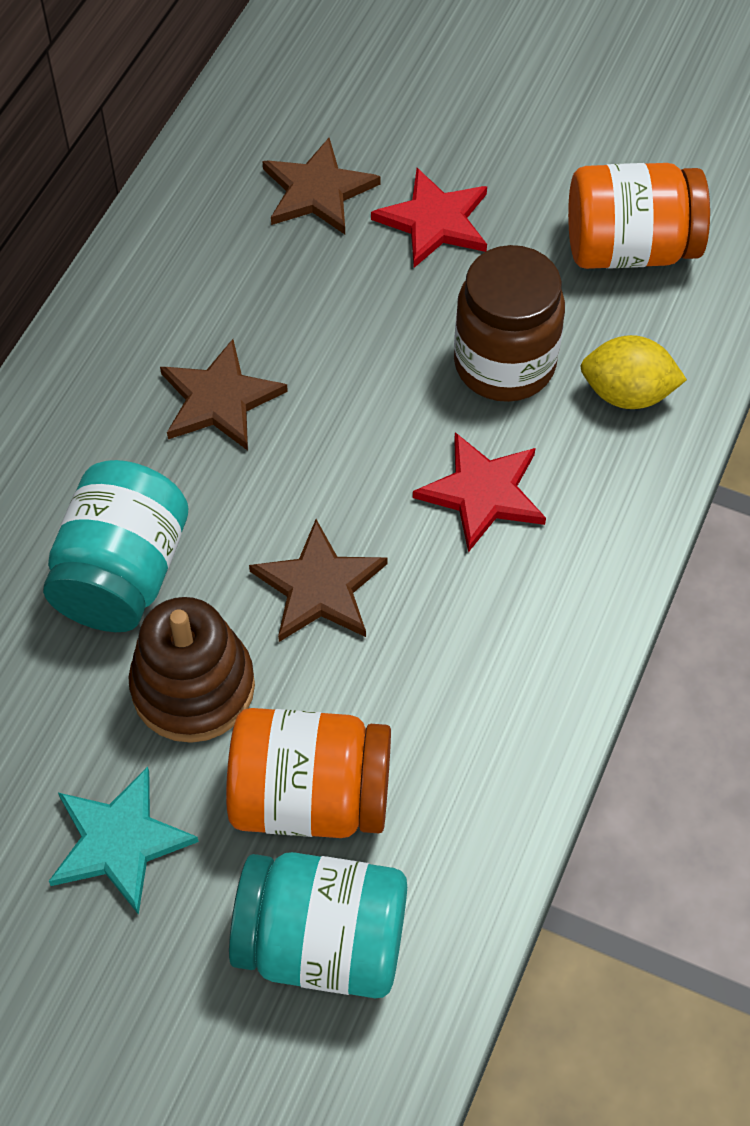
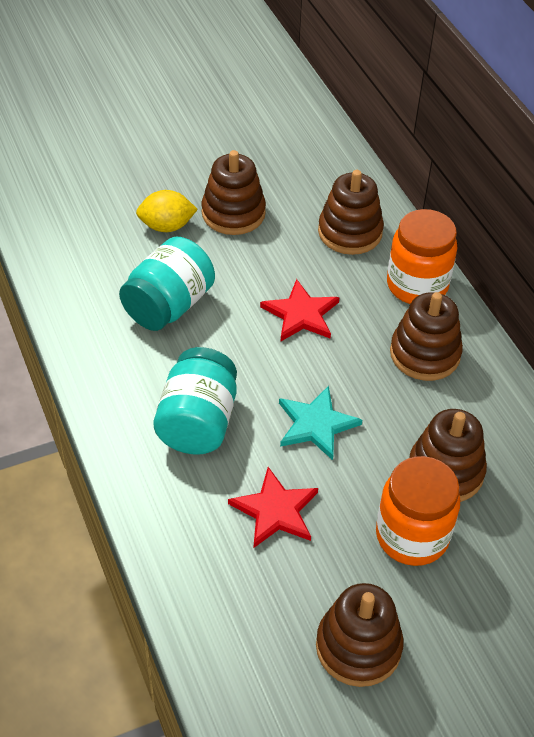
brown jar: [454,245,565,402] = 1 -> none = 0
brown stacking toy: [128,597,255,743] = 1 -> [202,150,266,235] [316,583,404,687] [318,170,384,255] [390,292,463,381] [409,409,487,502] = 5
brown star: [160,339,288,451] [249,519,388,642] [262,138,381,234] = 3 -> none = 0

